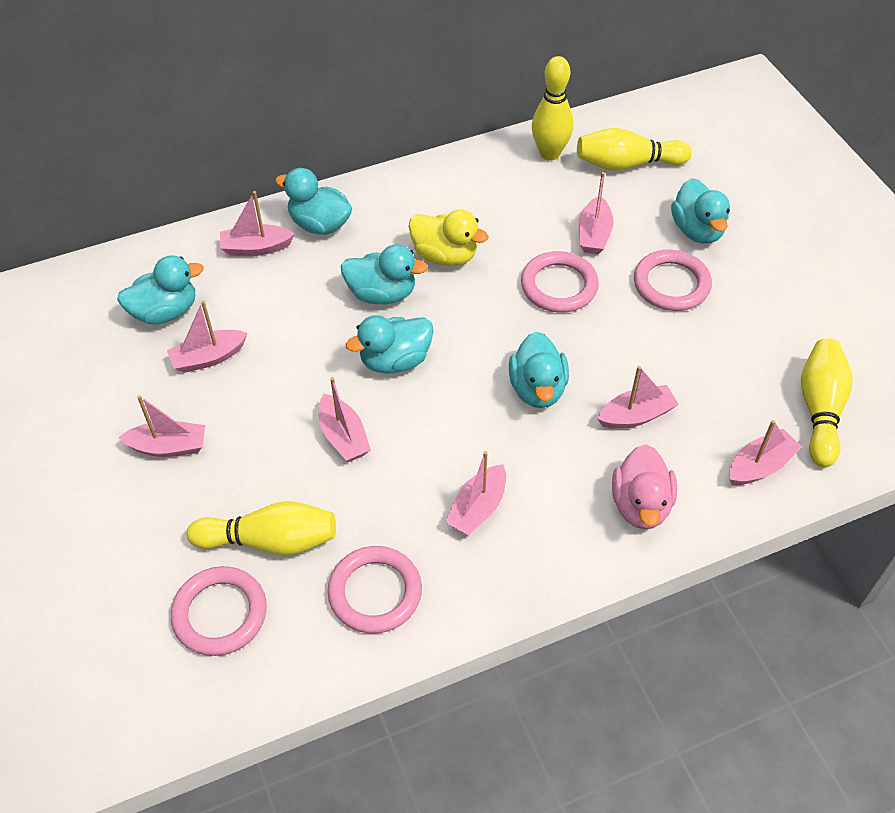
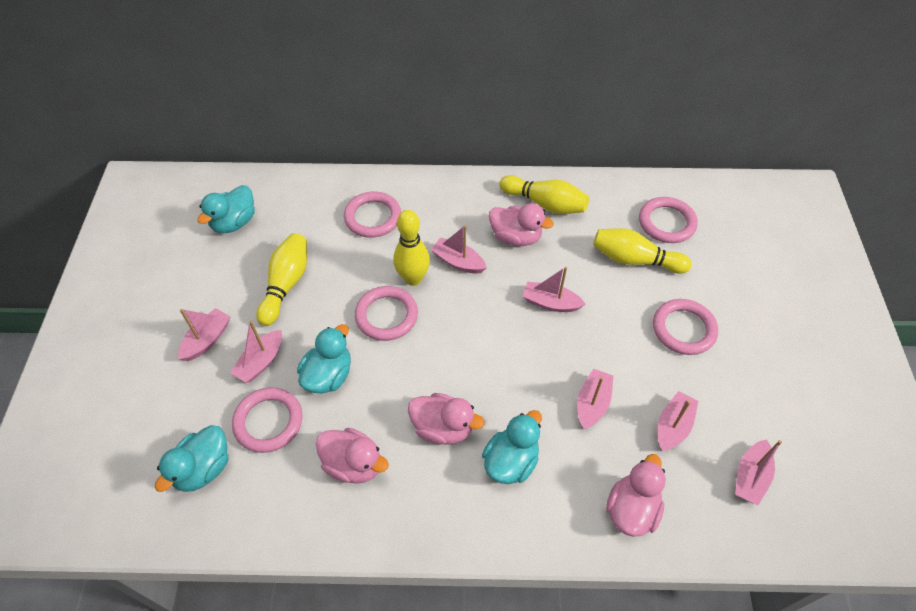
pink boat: [118,395,205,457] [167,301,247,373] [220,191,295,256] [319,377,371,462] [445,451,506,536] [578,172,614,254] [597,366,679,429] [729,420,802,485] = 8 -> [178,308,231,361] [230,320,282,383] [431,225,487,274] [523,267,585,312] [577,369,614,429] [658,391,698,451] [735,439,782,505] = 7
pink duck: [612,444,677,529] = 1 -> [316,428,389,484] [408,393,485,445] [489,203,554,246] [606,454,666,537] = 4
pink ring: [171,566,267,656] [328,546,422,633] [521,251,599,313] [634,250,712,311] = 4 -> [232,387,302,453] [344,192,401,238] [354,286,418,341] [639,197,698,243] [653,299,718,355] = 5
turquoise duck: [117,255,204,324] [275,168,352,235] [341,245,428,304] [346,315,434,374] [509,331,569,408] [671,178,730,243] = 6 -> [155,425,229,492] [197,185,255,233] [297,324,351,393] [482,410,542,484] = 4
yellow duck: [409,210,488,266] = 1 -> none = 0

